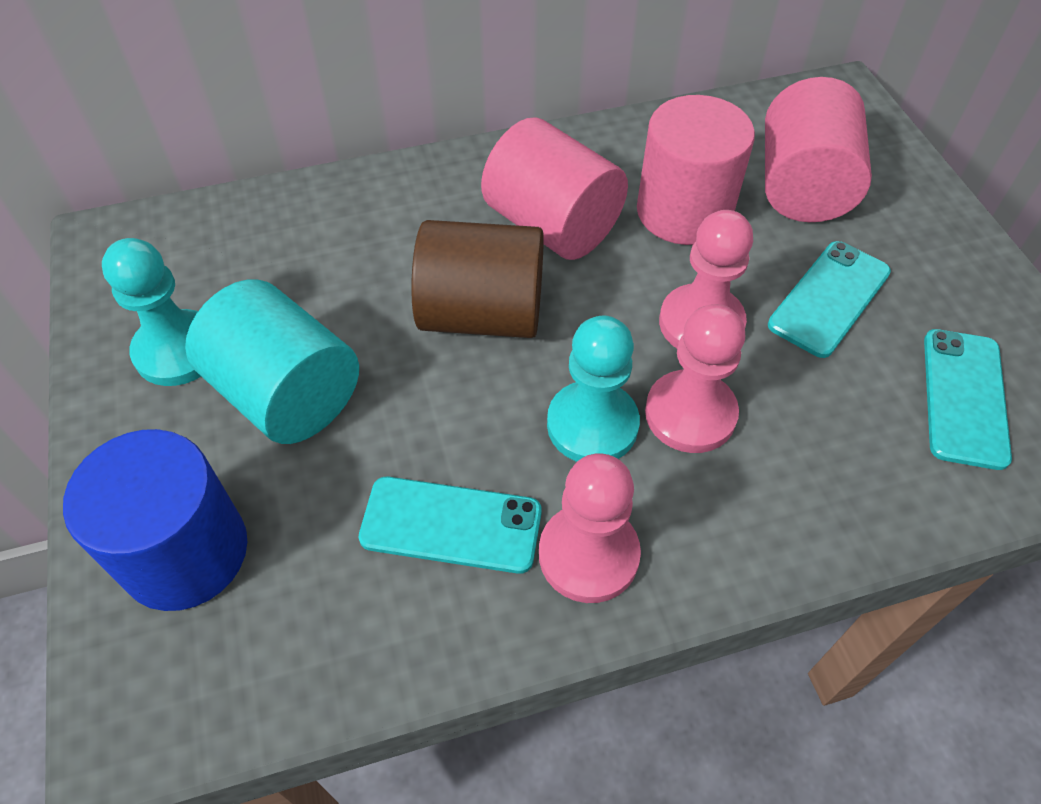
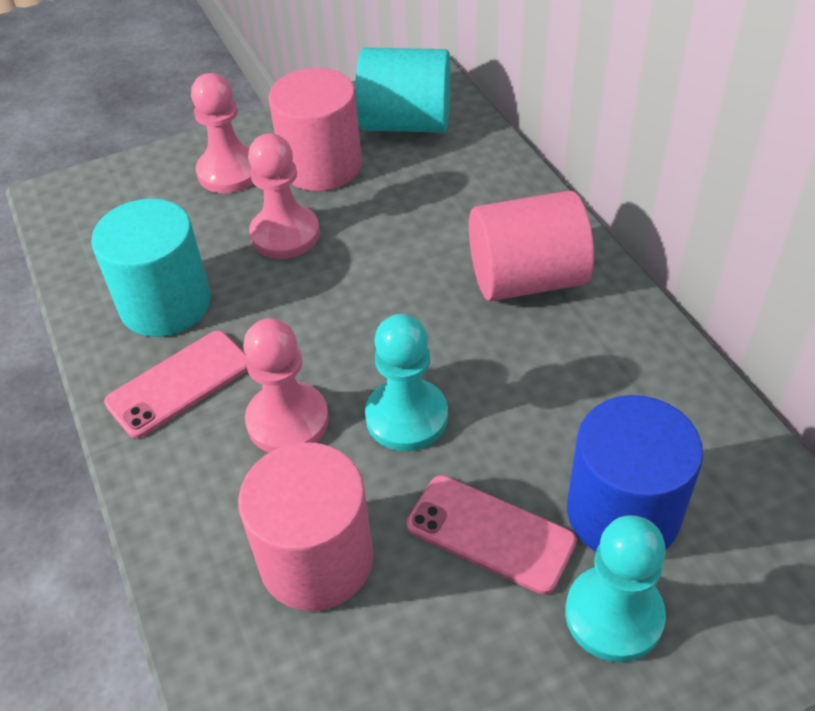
brown cylinder: [411,220,544,338] = 1 -> none = 0
pink phone: none = 0 -> [104,331,248,438] [407,475,577,595] = 2
turquoise cylinder: [185,279,359,444] = 1 -> [91,199,211,337] [356,48,451,133] = 2
turquoise phone: [359,477,542,574] [768,241,891,358] [924,329,1012,470] = 3 -> none = 0

